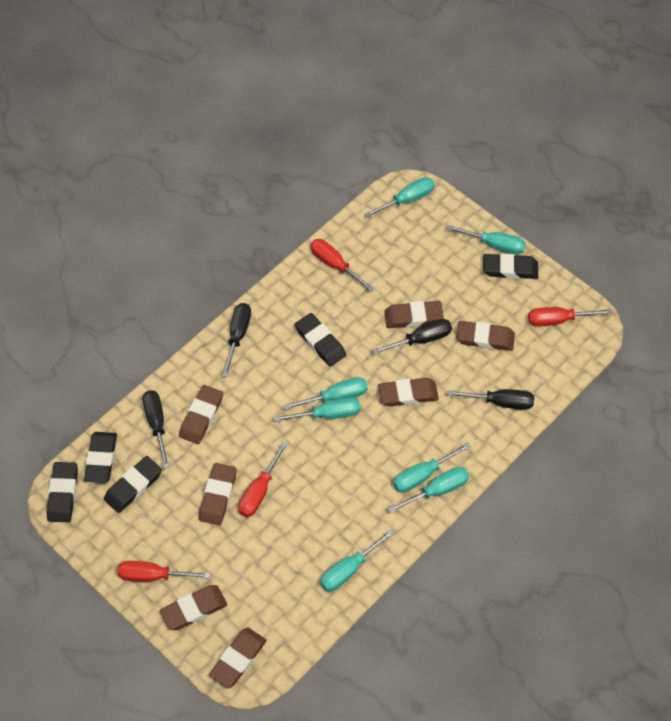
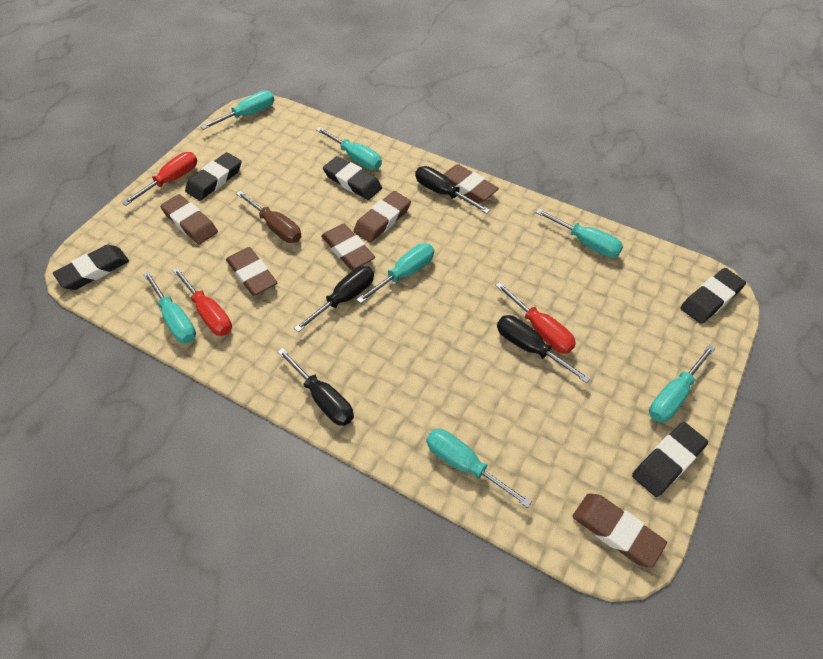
brown eraser: [160,585,227,630] [179,385,223,444] [199,463,237,525] [209,628,267,688] [378,378,439,406] [384,301,444,328] [457,321,515,351] = 7 -> [160,194,218,244] [226,247,277,296] [321,224,375,270] [353,191,411,243] [443,164,499,203] [572,493,667,568] = 6
brown screwdriver: none = 0 -> [236,191,302,243] = 1
red screwdriver: [118,561,210,582] [238,442,288,517] [310,239,374,292] [528,307,612,327] = 4 -> [122,152,197,206] [172,267,232,336] [495,282,576,354] = 3

